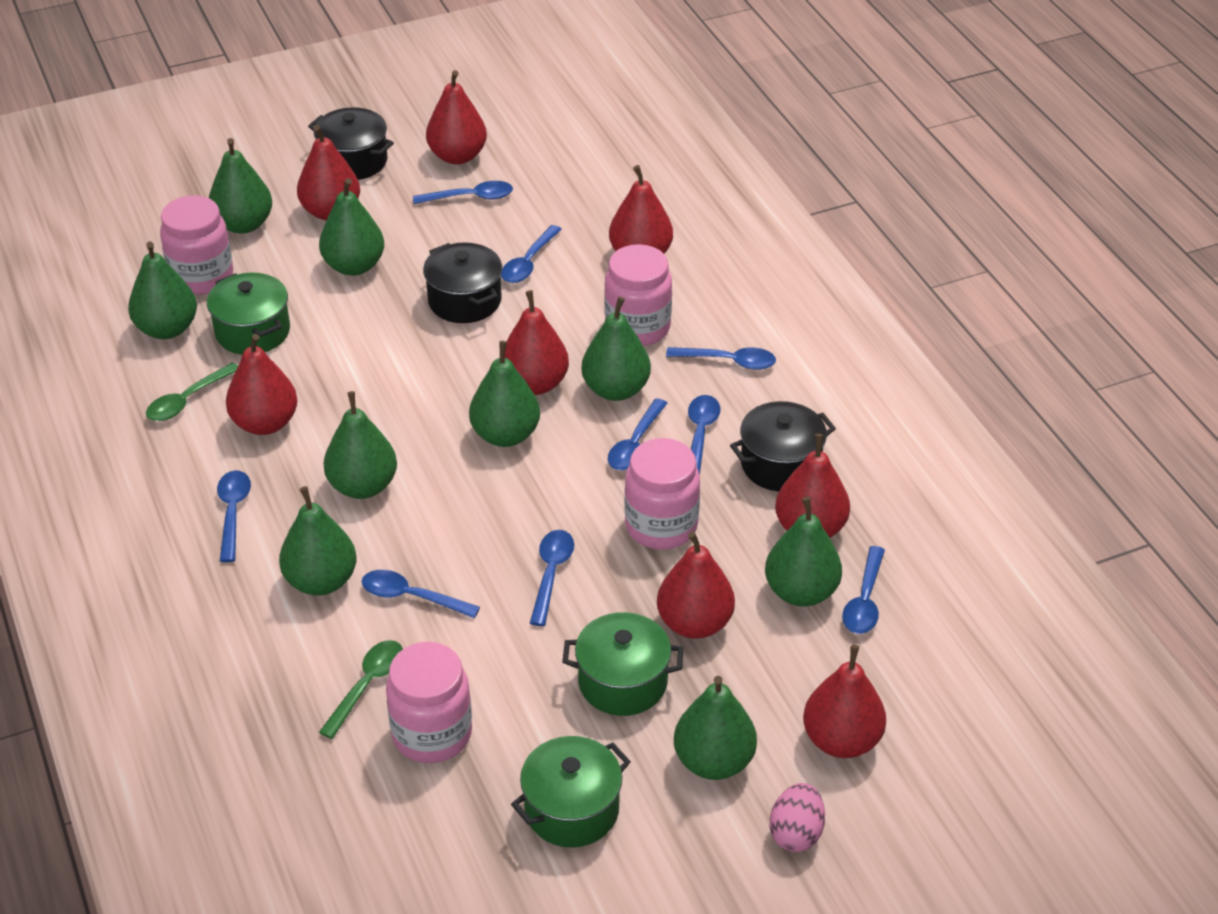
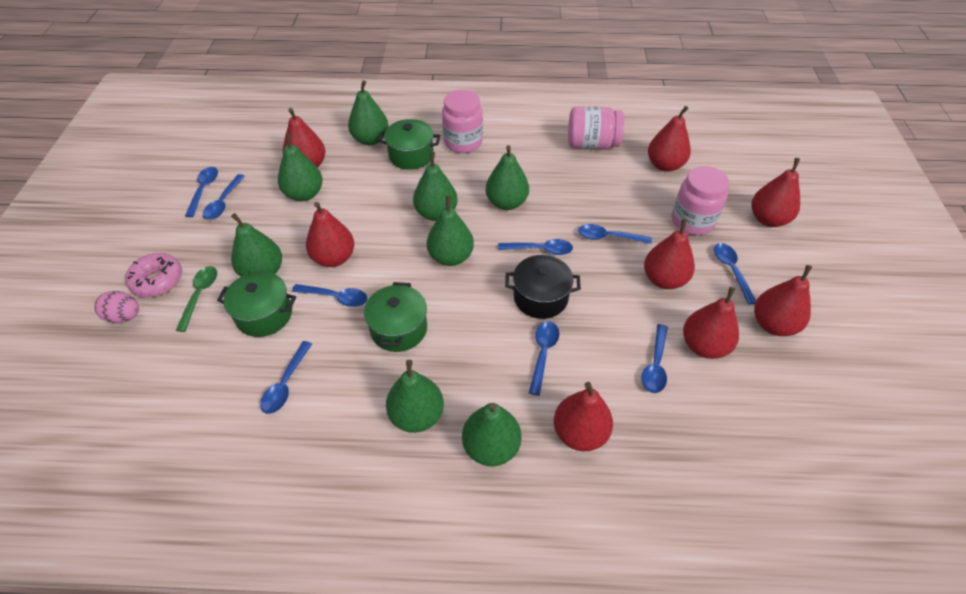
black pot: [308,107,394,180] [423,242,502,323] [730,401,836,491] = 3 -> [505,255,581,319] = 1
green pear: [128,242,197,339] [209,138,272,234] [279,486,357,596] [319,178,384,276] [323,391,397,499] [469,341,540,447] [581,297,651,401] [674,676,757,780] [765,497,842,607] = 9 -> [231,213,282,277] [278,133,322,201] [348,80,388,145] [386,360,444,433] [413,152,458,221] [427,196,474,266] [462,403,522,466] [486,145,529,210] = 8
green spoon: [146,362,238,421] [319,640,403,739] = 2 -> [175,266,217,332] = 1
pink donut: none = 0 -> [125,253,182,297] = 1
pink jar: [160,195,233,295] [386,642,472,763] [604,244,672,346] [625,438,700,549] = 4 -> [442,90,483,153] [568,106,624,149] [672,166,729,235] = 3

